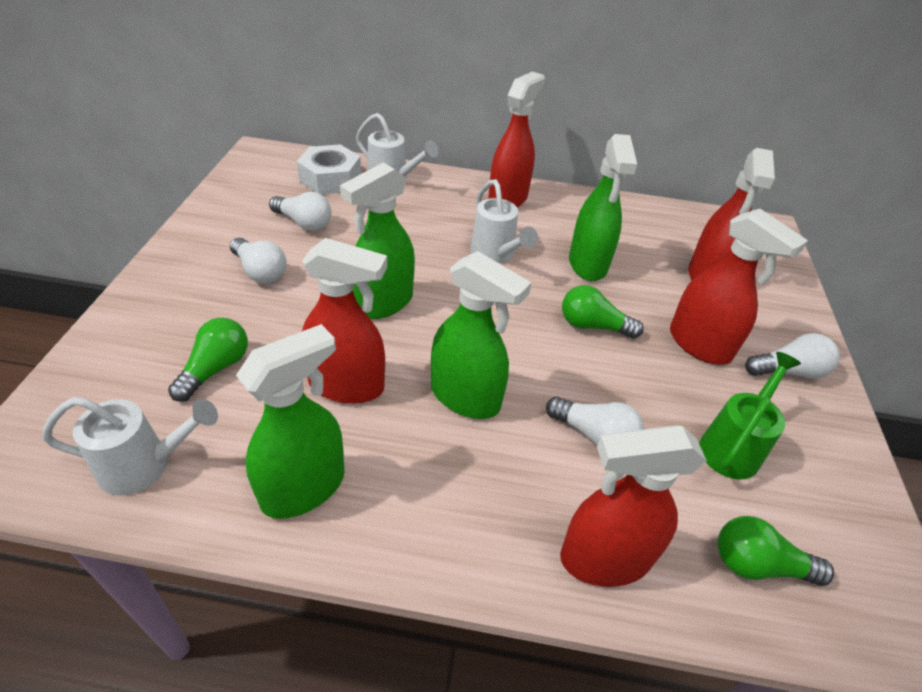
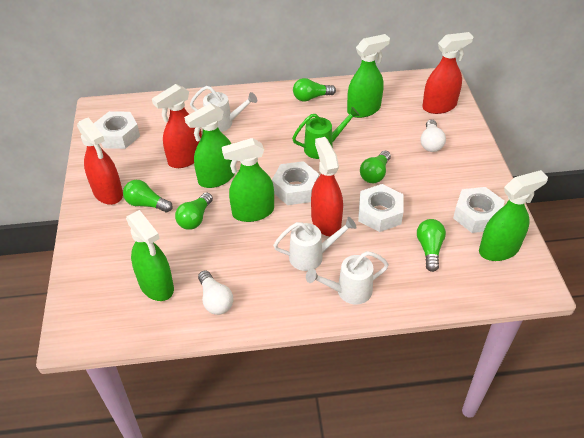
green light bulb: [168,318,248,402] [562,285,644,339] [718,516,834,586] = 3 -> [123,180,173,212] [175,192,213,230] [293,78,336,102] [360,151,391,183] [417,219,446,272] = 5
green spray bottle: [236,324,345,519] [340,162,415,319] [431,251,532,419] [569,134,637,281] = 4 -> [126,210,174,301] [184,103,235,188] [222,138,274,222] [347,34,390,118] [479,170,548,261] = 5
red spray bottle: [302,238,387,404] [488,71,545,207] [560,425,707,587] [670,209,808,365] [689,148,775,280] = 5 -> [77,117,123,205] [152,84,202,168] [311,137,343,236] [422,32,474,114] = 4
white light bulb: [230,237,287,284] [269,192,331,231] [546,397,644,445] [745,333,840,379] = 4 -> [198,270,233,315] [420,119,446,152] = 2
white nut: [297,144,361,195] = 1 -> [94,111,140,149] [272,161,319,205] [358,184,403,232] [453,187,505,233] = 4

